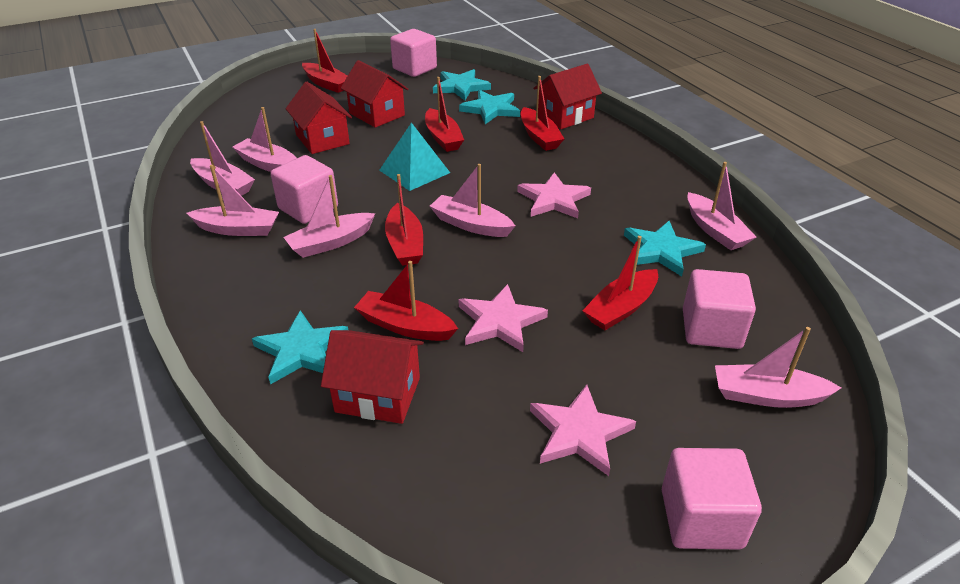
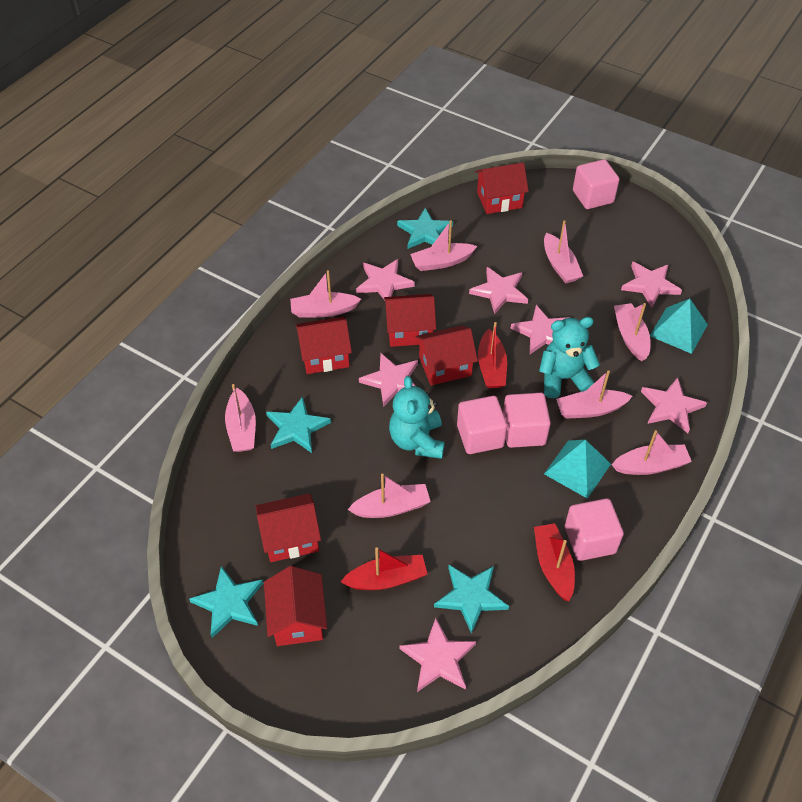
pink boat: [187,165,279,236] [190,121,255,196] [233,107,297,172] [284,175,376,258] [430,164,515,237] [687,162,756,250] [715,327,841,408] = 7 -> [225,384,256,452] [290,270,361,318] [348,474,431,518] [410,220,477,271] [544,220,583,283] [556,370,633,419] [612,430,692,475] [614,303,650,361] = 8
pink star: [459,284,548,352] [517,173,591,218] [530,385,636,476] = 3 -> [356,259,415,299] [359,353,418,407] [399,618,476,692] [469,267,528,314] [511,305,570,354] [621,262,682,308] [641,377,707,433] = 7
red boat: [302,29,347,93] [354,261,458,341] [385,174,423,266] [425,77,464,152] [521,76,564,151] [582,236,658,330] = 6 -> [341,547,428,590] [478,322,507,388] [534,523,575,601] = 3
red house: [286,82,352,154] [321,330,424,424] [341,60,408,128] [533,64,602,129] = 4 -> [256,494,321,562] [264,566,327,646] [295,317,352,374] [384,294,436,347] [416,326,478,385] [475,162,529,214] = 6
turquoise pyramid: [379,123,450,191] = 1 -> [544,440,611,499] [650,299,708,354] = 2
turquoise teddy bear: none = 0 -> [389,376,445,459] [539,317,600,398] = 2

